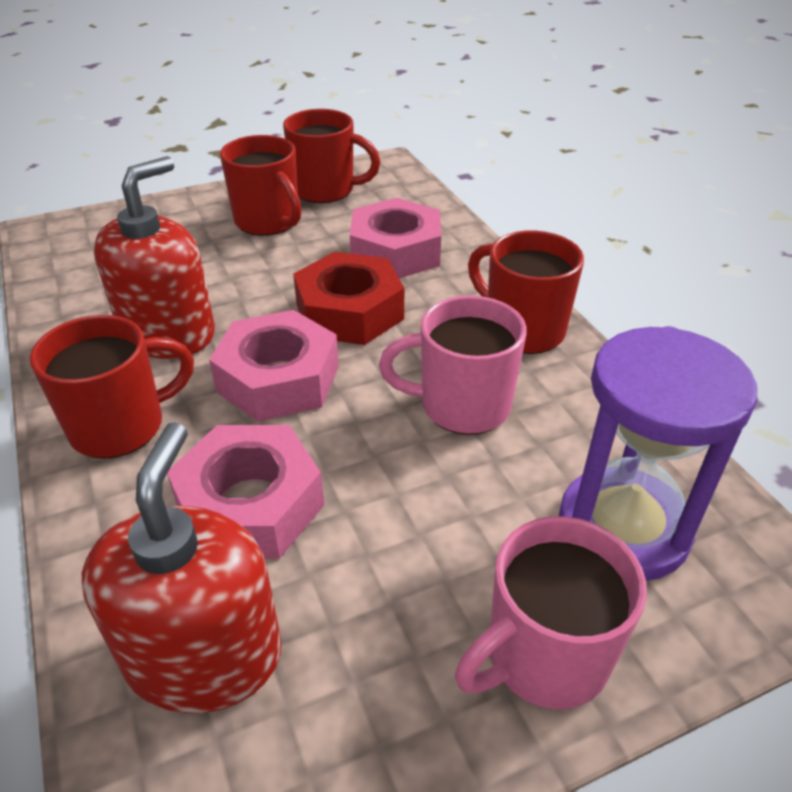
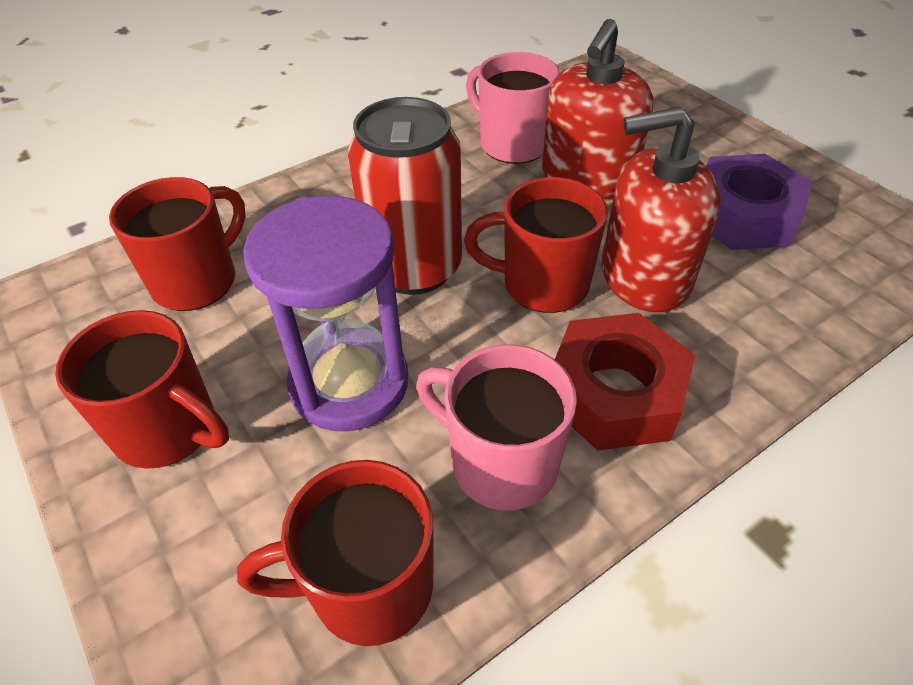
pink nut: [167,425,324,559] [209,310,339,421] [350,198,441,279] = 3 -> none = 0
purple nut: none = 0 -> [706,154,813,250] = 1
red can: none = 0 -> [348,97,462,295] = 1

